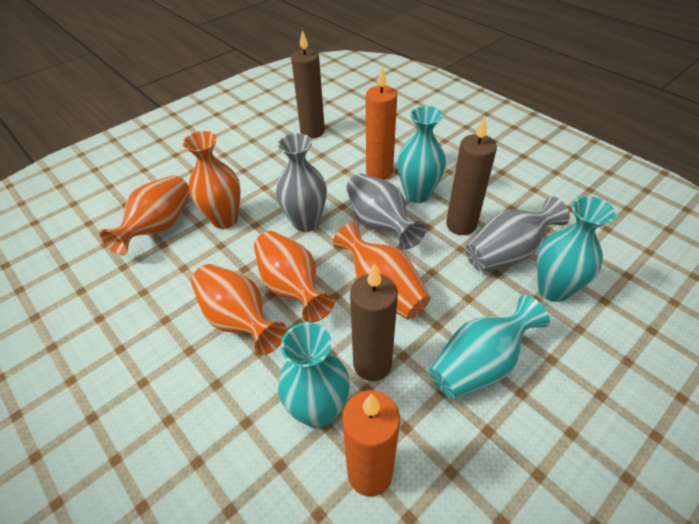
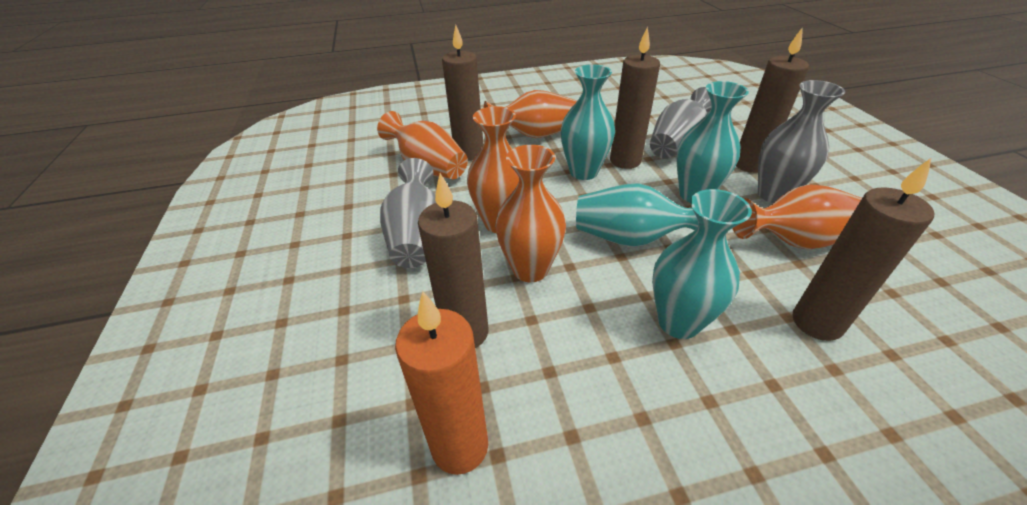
brown candle: [291,30,325,138] [350,264,398,381] [446,116,497,235] = 3 -> [418,173,489,348] [442,25,483,161] [610,27,660,169] [736,27,809,173] [793,157,934,341] = 5
orange candle: [342,390,400,497] [366,67,397,180] = 2 -> [395,291,488,475] = 1

